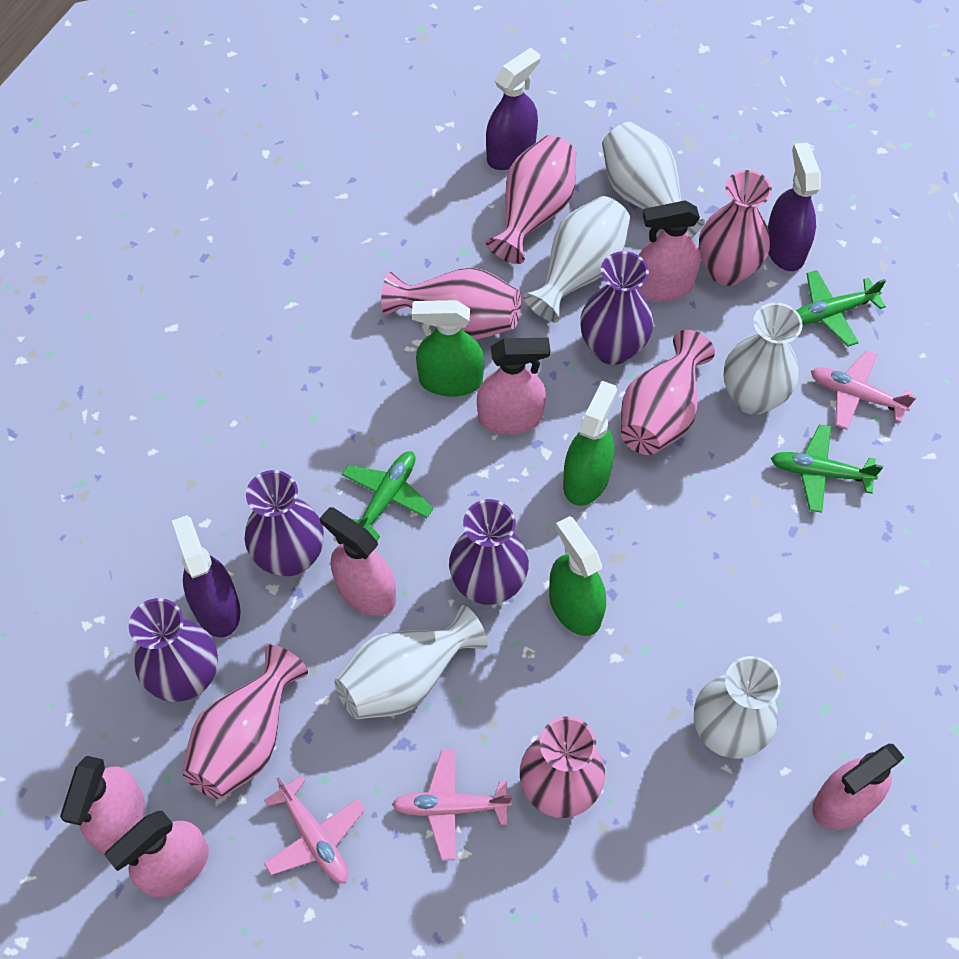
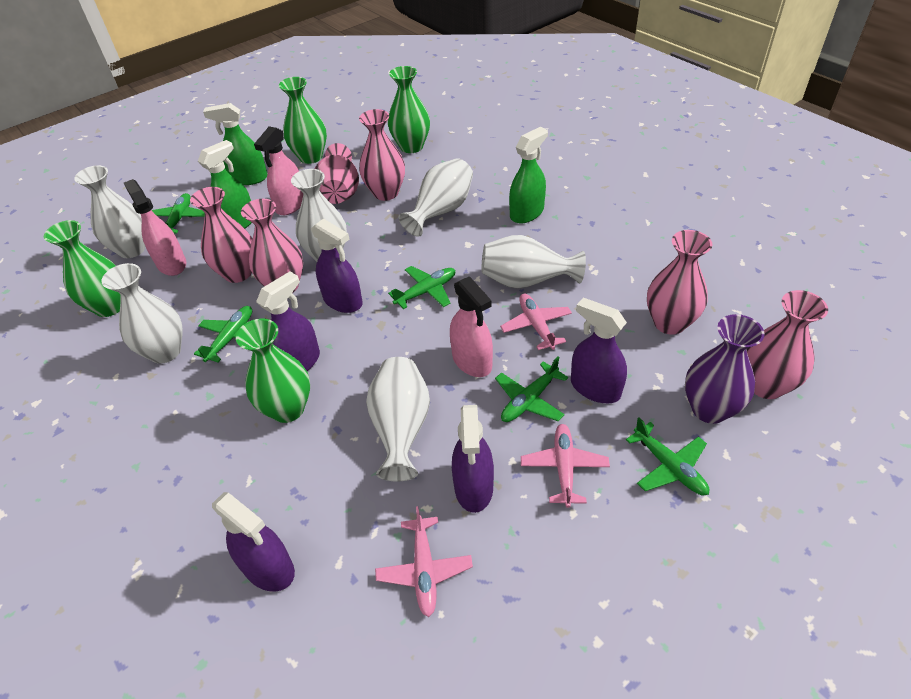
green plane: [342,451,433,541] [771,424,883,513] [796,270,886,347] = 3 -> [152,193,205,233] [194,306,252,362] [388,266,455,309] [495,356,568,422] [626,418,709,495] = 5
green vase: none = 0 -> [44,220,121,317] [236,319,310,423] [279,77,327,164] [388,66,430,153] = 4
pink spray bottle: [60,756,145,854] [105,811,209,898] [319,507,396,616] [477,338,550,434] [637,200,701,302] [812,744,905,830] = 6 -> [124,179,186,276] [254,126,303,215] [450,277,493,377] = 3
purple spray bottle: [172,515,241,637] [486,47,540,170] [768,142,821,271] = 3 -> [212,492,295,592] [256,271,320,371] [311,218,363,313] [452,405,494,513] [571,298,627,403] = 5
purple vase: [129,598,218,702] [244,470,324,576] [449,499,529,605] [580,251,653,365] = 4 -> [685,314,765,424] = 1
white vase: [334,605,488,719] [523,196,630,323] [602,122,705,237] [694,656,781,759] [724,303,803,415] = 5 -> [74,165,145,258] [102,263,182,364] [291,169,347,262] [366,357,430,482] [398,158,473,237] [481,235,586,289] = 6

